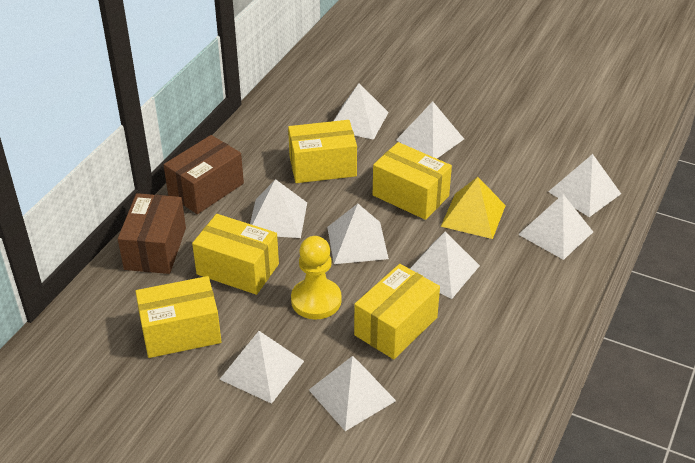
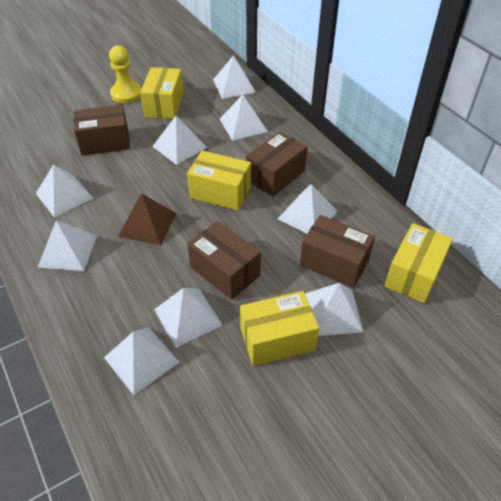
brown box: [118,193,186,274] [164,135,244,214] = 2 -> [74,105,130,156] [187,221,261,300] [246,131,308,196] [300,215,375,288] = 4
brown pyramid: none = 0 -> [118,193,177,245] = 1
yellow box: [135,276,222,358] [192,214,279,295] [288,120,357,183] [354,264,440,359] [373,142,452,220] = 5 -> [140,67,184,119] [187,151,251,211] [240,291,319,366] [385,223,453,303] = 4
yellow pyramid: [441,177,506,239] = 1 -> none = 0

